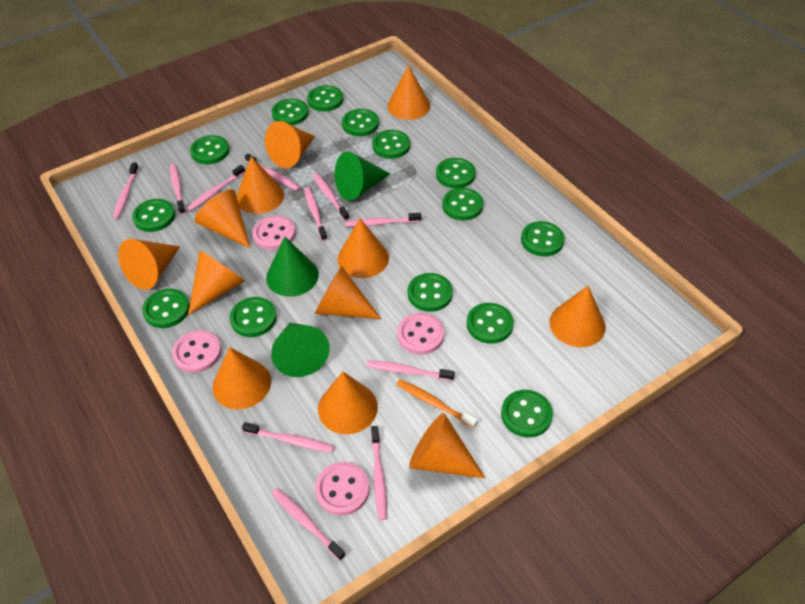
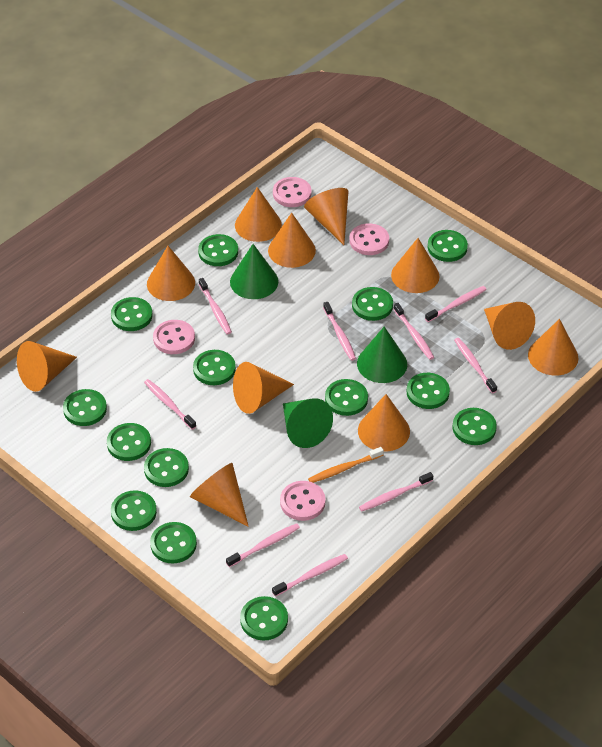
orange cone: [118,239,180,290] [188,251,245,315] [194,189,250,248] [213,347,271,409] [237,156,284,214] [265,121,315,168] [315,265,381,319] [318,372,378,434] [338,219,389,278] [387,65,430,120] [409,413,485,478] [549,286,606,347] = 12 -> [17,341,77,392] [147,246,195,301] [190,463,249,527] [233,362,294,414] [235,187,282,242] [268,212,316,268] [304,188,348,245] [358,394,410,452] [391,238,440,293] [484,302,535,350] [528,319,578,375] = 11
pink toothbrush: [113,162,139,219] [170,164,186,215] [187,165,245,211] [242,422,334,453] [245,153,300,191] [272,488,345,561] [304,187,327,241] [313,173,350,221] [345,213,421,227] [366,360,455,381] [371,426,387,520] = 11 -> [144,379,196,430] [199,278,232,334] [226,523,300,567] [272,554,348,597] [323,302,356,361] [359,472,433,512] [393,303,434,360] [425,286,487,322] [454,338,497,393] = 9

